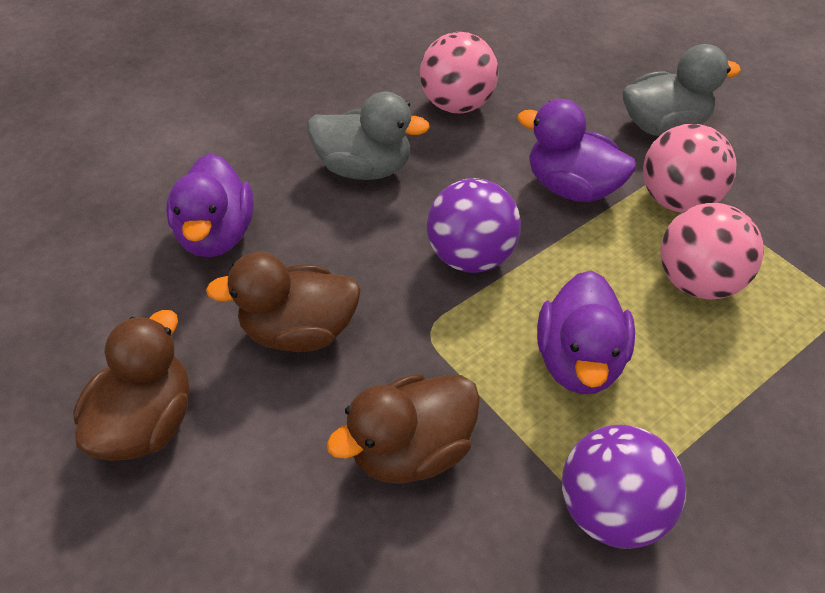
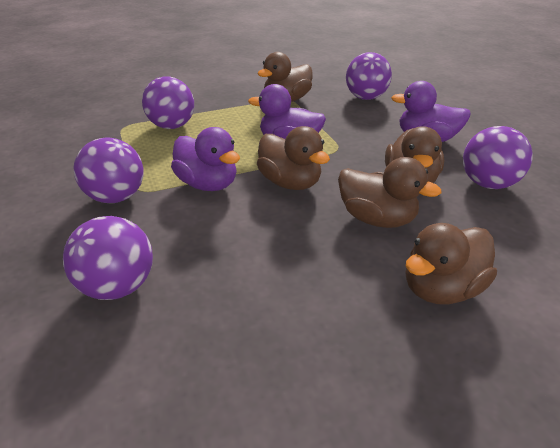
brown duck: [73,310,189,461] [206,252,361,352] [327,374,480,484] = 3 -> [257,52,313,102] [257,126,330,190] [338,157,442,228] [385,127,444,183] [405,223,497,304] = 5
grey duck: [307,92,430,180] [623,44,741,136] = 2 -> none = 0
pink ball: [420,32,498,113] [643,124,737,213] [660,203,764,300] = 3 -> none = 0
purple ball: [427,178,521,273] [562,425,686,549] = 2 -> [63,216,153,300] [74,137,144,203] [142,76,194,129] [346,52,392,100] [463,126,533,189] = 5

